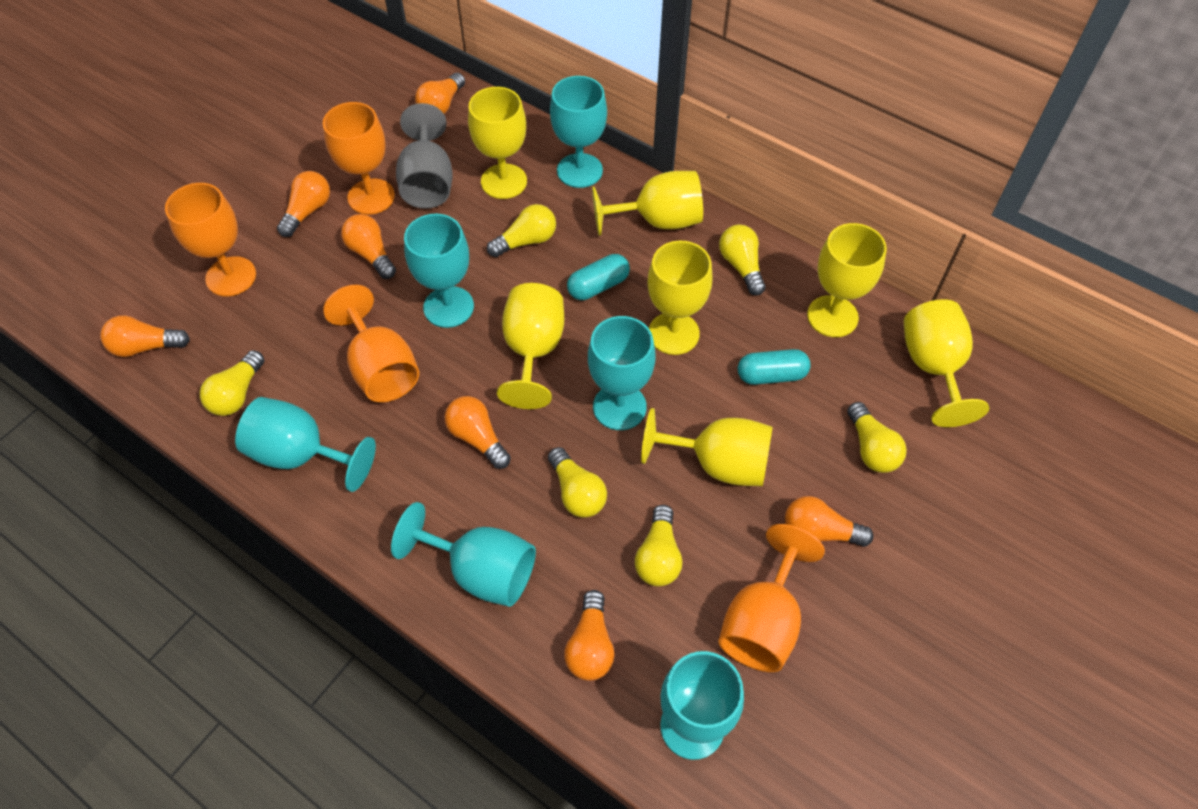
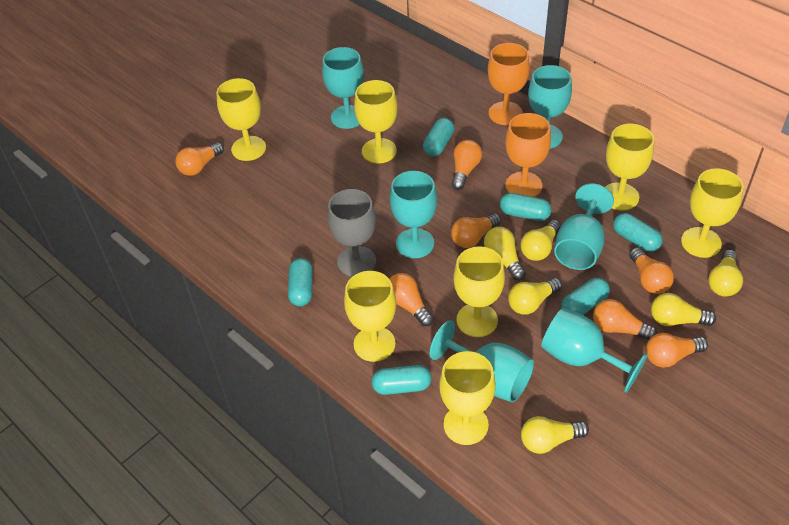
orange goblet: [165,183,256,296] [323,102,395,215] [323,285,419,402] [718,524,825,672] = 4 -> [488,43,530,125] [505,113,551,197] = 2
turquoise capsule: [567,254,630,300] [738,349,811,385] = 2 -> [288,258,313,306] [372,365,431,395] [423,118,454,156] [500,193,552,221] [562,278,610,315] [613,213,663,252] = 6

